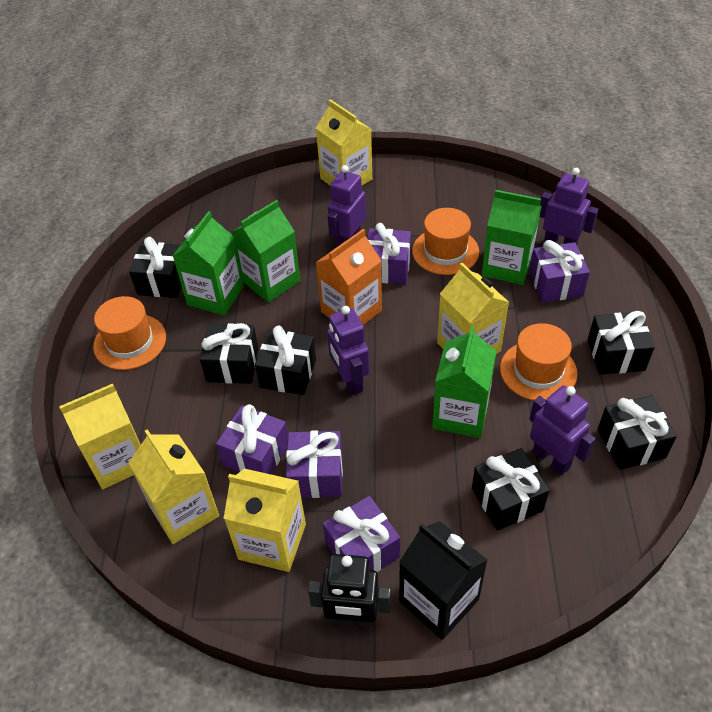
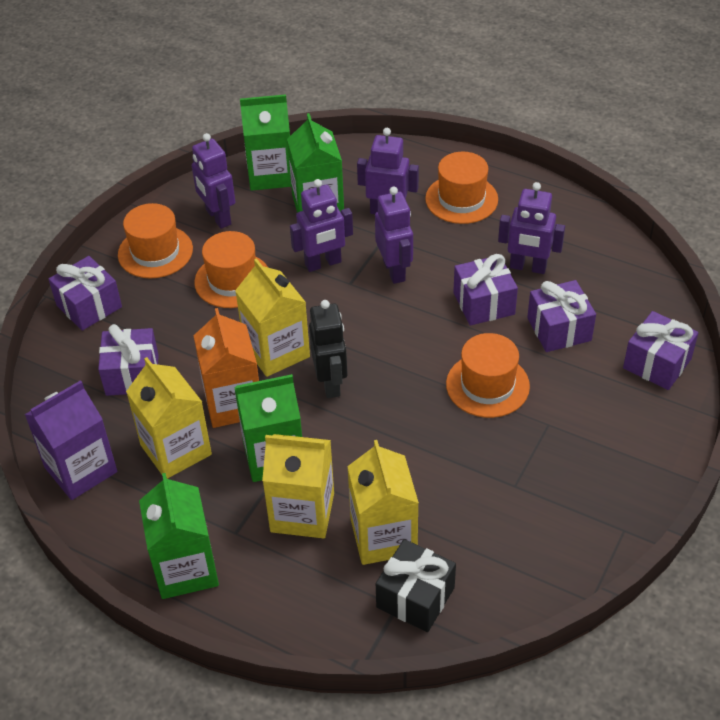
black carton: [399,521,487,640] = 1 -> none = 0
black gift: [129,237,182,298] [200,323,259,384] [255,326,316,395] [472,448,550,531] [588,311,655,375] [598,395,677,470] = 6 -> [376,539,456,632] = 1
orange hat: [93,296,166,370] [412,208,479,275] [500,323,578,401] = 3 -> [118,203,193,278] [194,231,268,308] [425,152,498,224] [446,333,530,418] = 4
purple carton: none = 0 -> [24,380,117,500] = 1
purple robot: [327,306,370,395] [328,165,366,247] [530,385,596,475] [540,168,598,245] = 4 -> [192,133,235,229] [290,179,353,272] [357,128,419,214] [375,186,413,284] [498,182,565,274] = 5
yellow carton: [59,384,141,489] [128,429,219,544] [224,469,306,572] [316,99,372,186] [437,263,509,354] = 5 -> [126,357,212,479] [235,258,310,377] [262,434,334,538] [347,440,419,565] = 4

